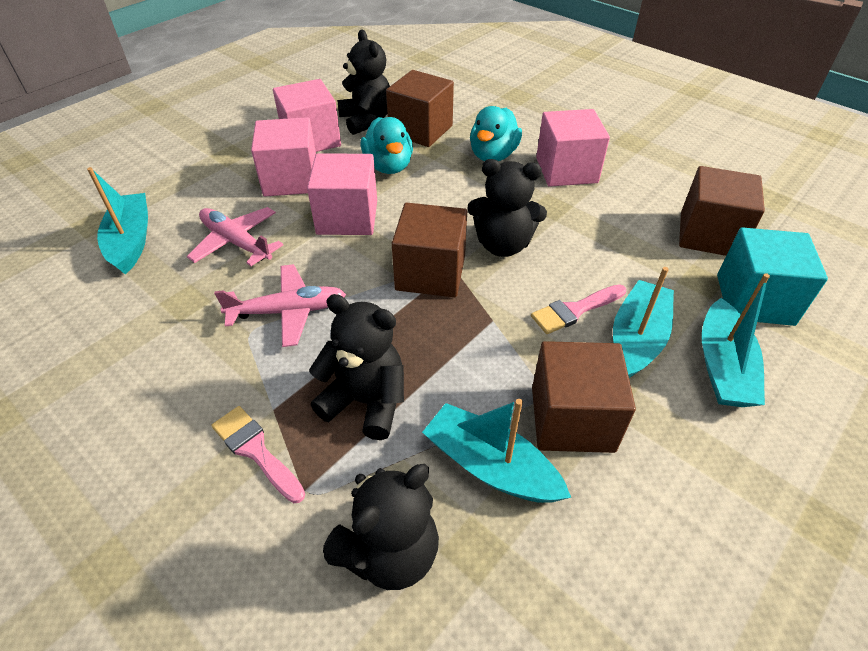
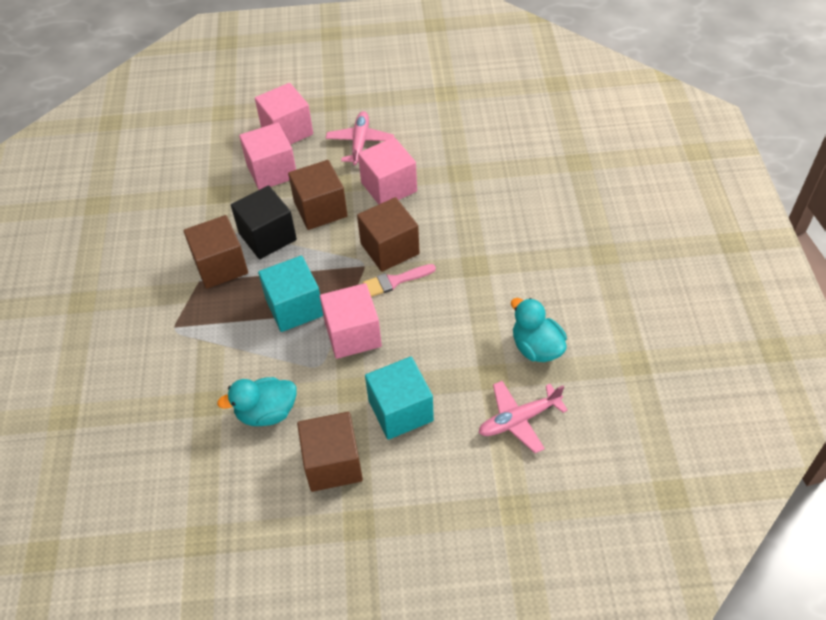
black cube: none = 0 -> [231,185,297,259] = 1
black teddy bear: [309,294,404,440] [323,464,439,590] [337,29,390,135] [467,159,547,257] = 4 -> none = 0
pink brush: [211,406,305,503] [531,284,626,334] = 2 -> [363,264,436,297] = 1
turquoise boat: [87,167,148,274] [422,399,571,503] [613,267,674,378] [702,273,770,407] = 4 -> none = 0
turquoise cube: [717,227,828,326] = 1 -> [258,255,323,332] [365,357,434,440] = 2

